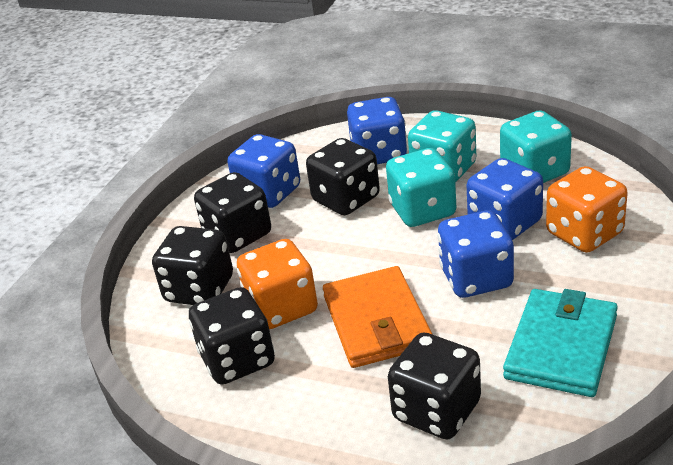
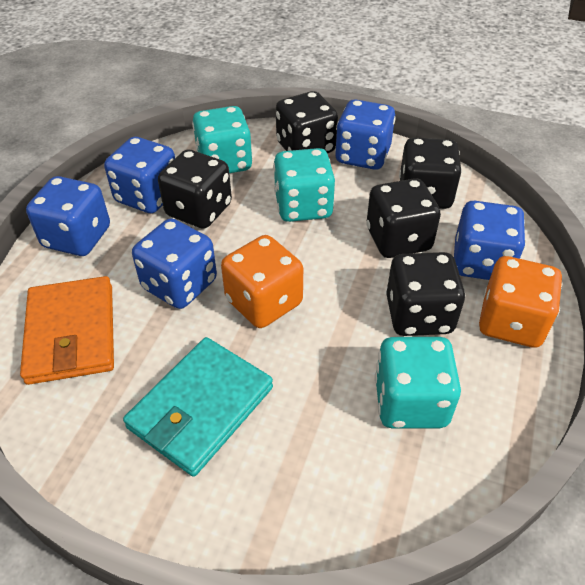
blue dice: [228,134,300,208] [347,97,407,164] [438,210,514,298] [467,158,543,240] = 4 -> [26,176,110,256] [104,137,175,213] [132,218,217,309] [335,99,396,170] [454,201,526,280] = 5

